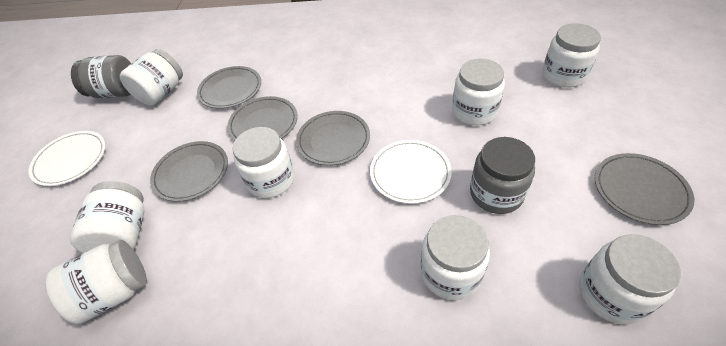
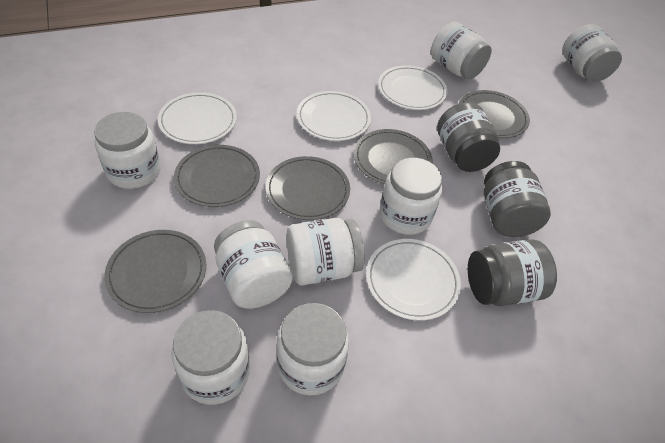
grey jar: [71,55,131,98] [470,137,535,214] = 2 -> [437,102,500,172] [468,239,557,306] [484,161,551,237] = 3
white plate: [28,131,106,186] [370,140,452,204] = 2 -> [158,92,237,144] [297,91,371,141] [366,239,461,321] [378,65,447,110] = 4

